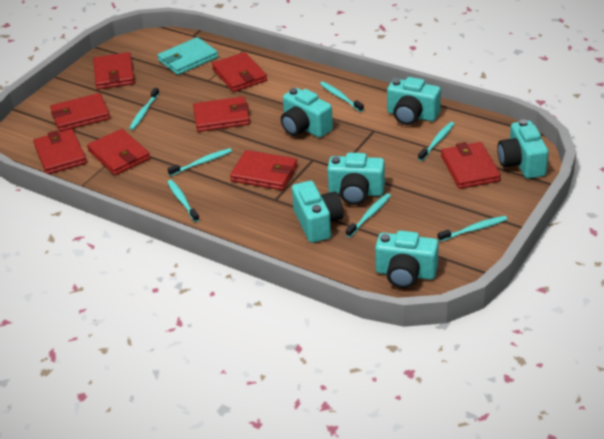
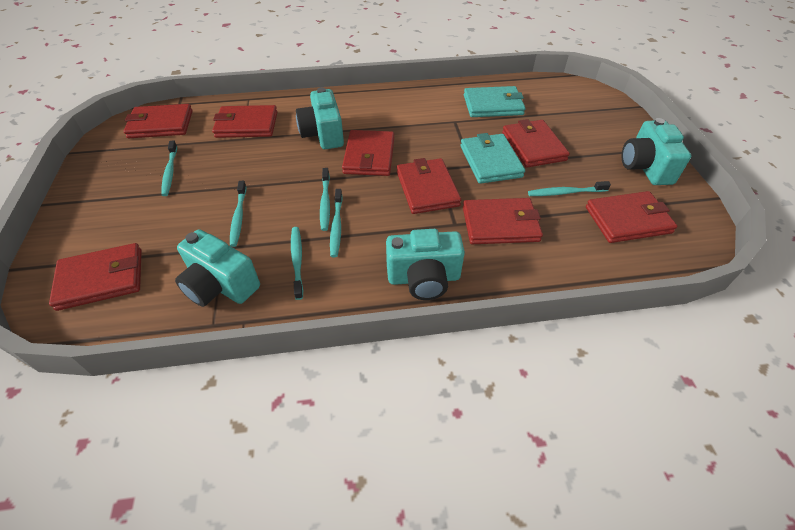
turquoise camera: [281,88,333,138] [292,181,343,243] [327,152,385,205] [375,230,439,288] [387,77,441,125] [497,119,549,179] = 6 -> [175,229,260,307] [296,87,344,149] [386,229,465,300] [622,118,691,185] = 4
turquoise toothbrush: [129,88,159,130] [167,148,232,176] [167,180,200,222] [320,82,364,112] [346,193,391,237] [418,122,455,161] [438,216,508,242] = 7 -> [161,140,177,196] [230,181,246,247] [291,227,303,300] [320,168,330,231] [330,189,343,257] [528,181,611,196] = 6
turquoise wallet: [157,37,218,75] = 1 -> [460,133,525,184] [464,86,526,117] = 2

